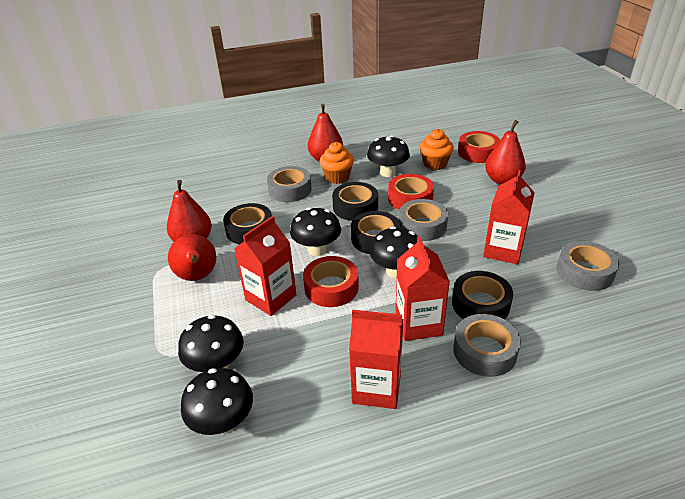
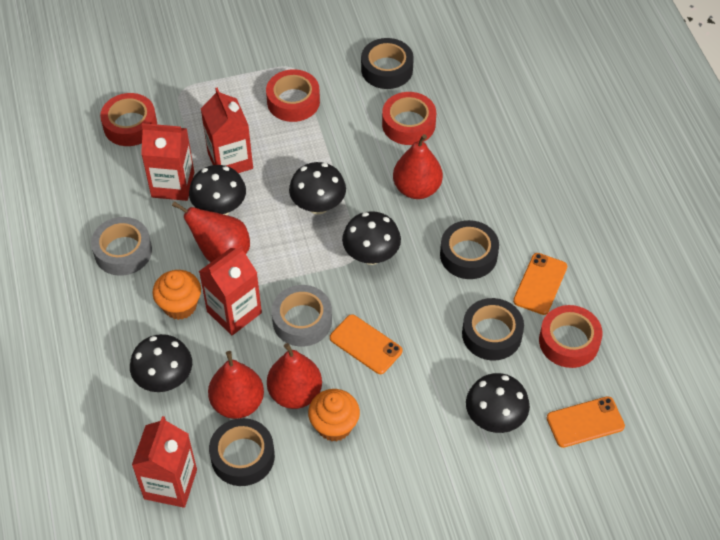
grey tape: [267,166,312,202] [399,199,448,241] [453,314,521,377] [557,241,619,291] = 4 -> [91,217,152,276] [272,285,332,347] = 2
orange phone: none = 0 -> [330,314,402,374] [513,253,567,315] [547,396,625,448] = 3
red tape: [303,256,359,307] [388,174,434,210] [458,131,500,163] = 3 -> [100,93,157,146] [266,69,320,122] [382,92,436,145] [539,305,603,368] = 4

